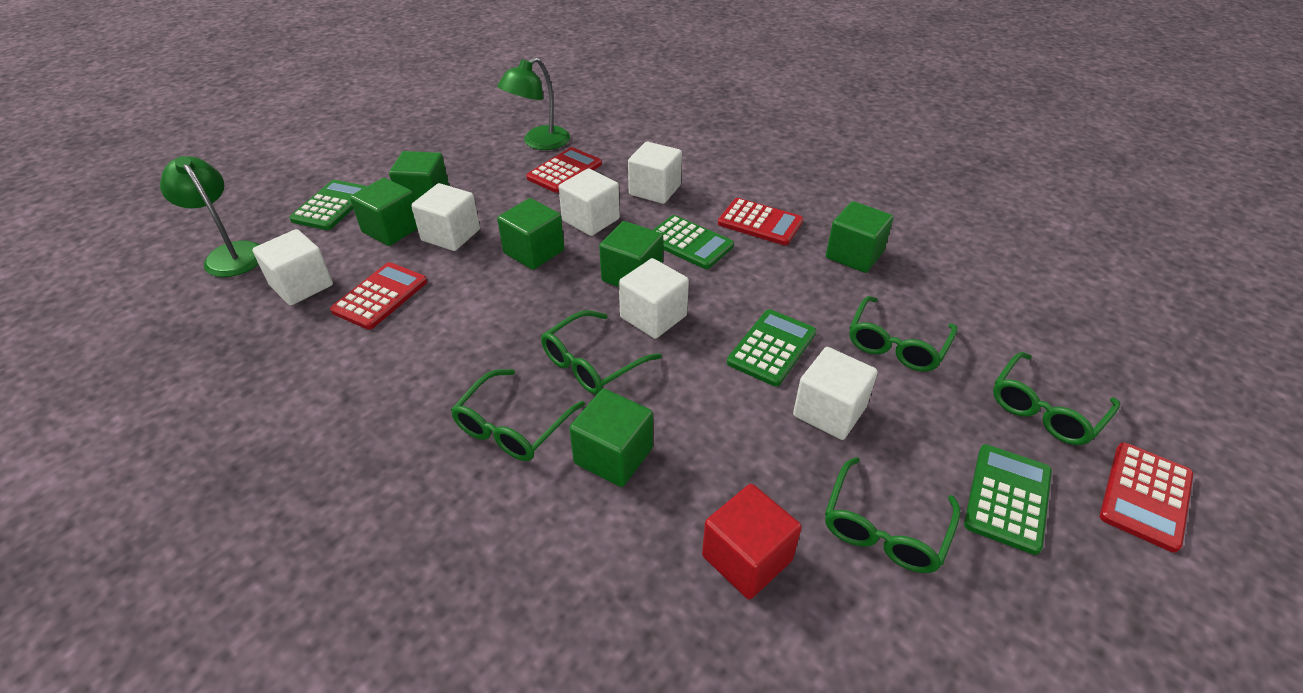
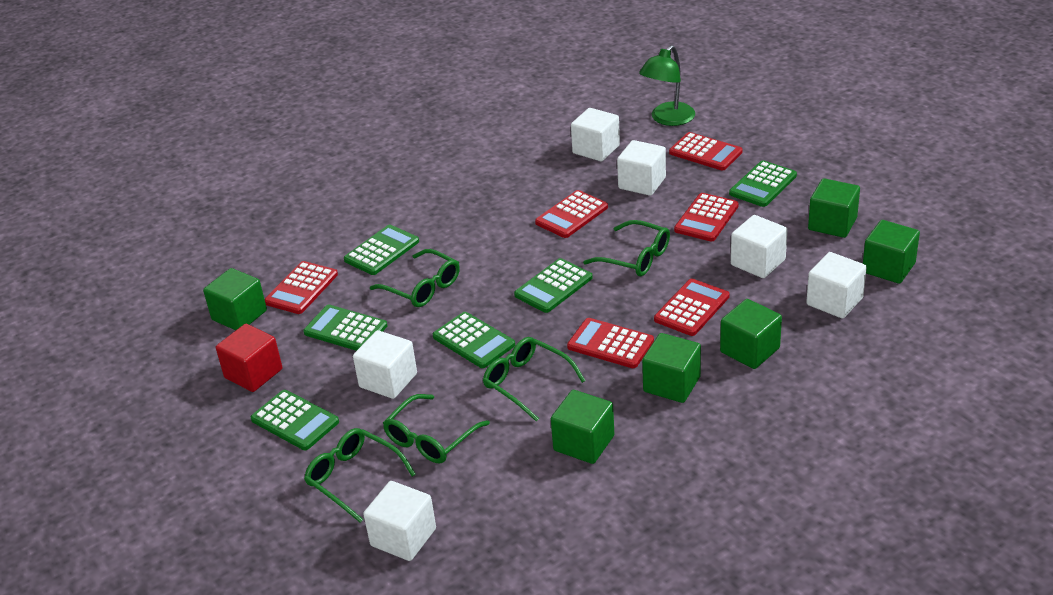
green calculator: [289,180,367,230] [653,215,734,269] [727,309,817,386] [964,444,1052,555] = 4 -> [251,390,339,450] [303,305,387,351] [344,225,419,275] [433,312,515,368] [514,258,593,313] [729,160,797,207] = 6
green lamp: [160,156,260,277] [497,57,570,150] = 2 -> [639,45,695,126] = 1
red calculator: [330,262,427,330] [526,147,602,193] [718,198,804,245] [1100,442,1193,553] = 4 -> [265,261,338,314] [535,190,608,238] [567,318,654,368] [654,279,729,336] [669,132,743,171] [674,193,739,242] = 6

